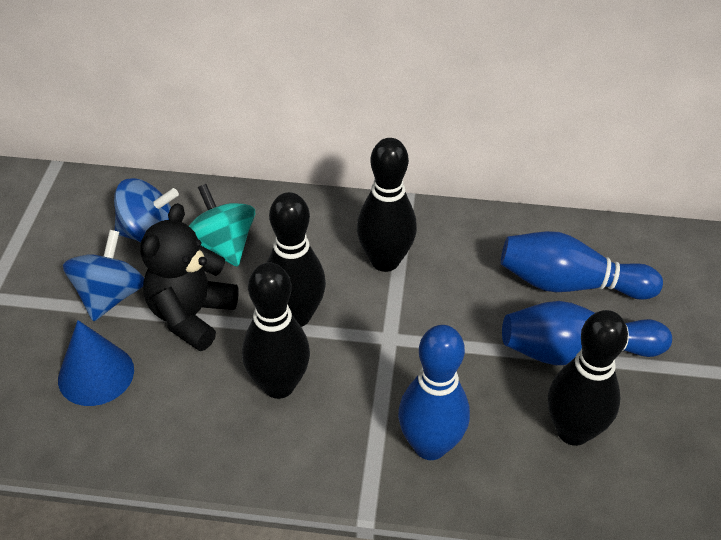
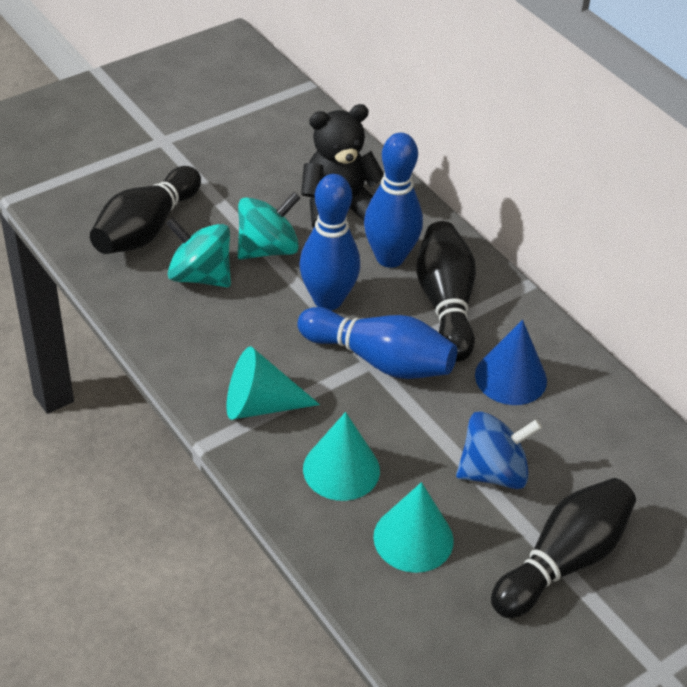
black bowling pin: [242,263,310,399] [266,192,326,327] [357,138,417,272] [548,310,628,446] = 4 -> [90,166,201,254] [416,221,476,362] [491,478,636,618] = 3
blue spinning top: [63,230,144,321] [114,178,179,243] = 2 -> [456,411,542,489] = 1
turquoise cone: none = 0 -> [226,346,320,420] [303,412,380,501] [373,482,454,573] = 3
turquoise spinning top: [189,184,255,267] = 1 -> [166,217,231,287] [238,192,300,260] = 2

